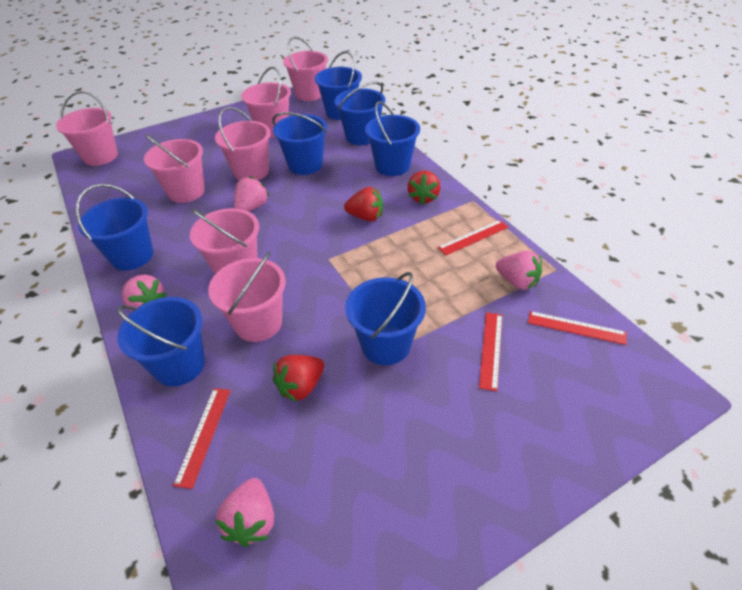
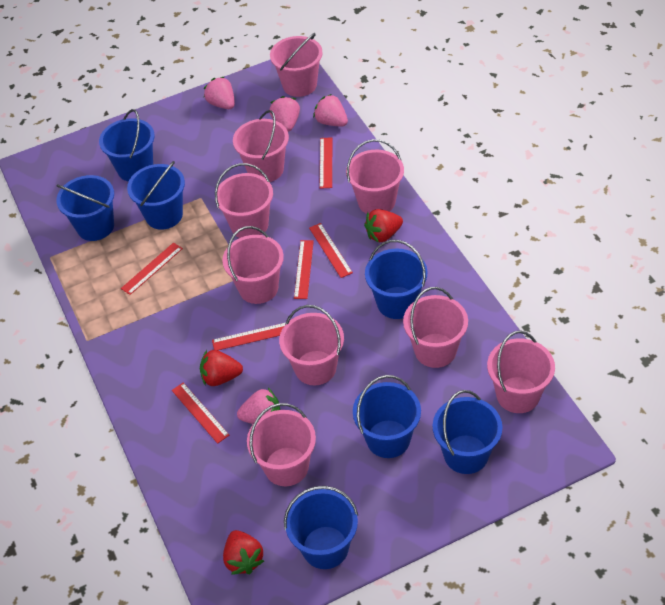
pink bucket: [56,91,118,166] [144,134,205,203] [190,208,259,274] [208,251,286,342] [215,107,271,180] [241,67,291,138] [283,37,328,101] = 7 -> [215,163,273,238] [222,226,284,304] [233,110,289,182] [247,403,316,486] [270,33,323,97] [279,305,344,385] [346,139,404,214] [403,287,468,368] [487,331,555,413] = 9
red ruler: [173,388,231,489] [438,220,509,255] [479,312,502,391] [528,311,627,345] = 4 -> [121,242,183,295] [172,383,230,444] [212,323,286,350] [294,240,314,299] [309,223,353,278] [320,137,332,189] = 6

